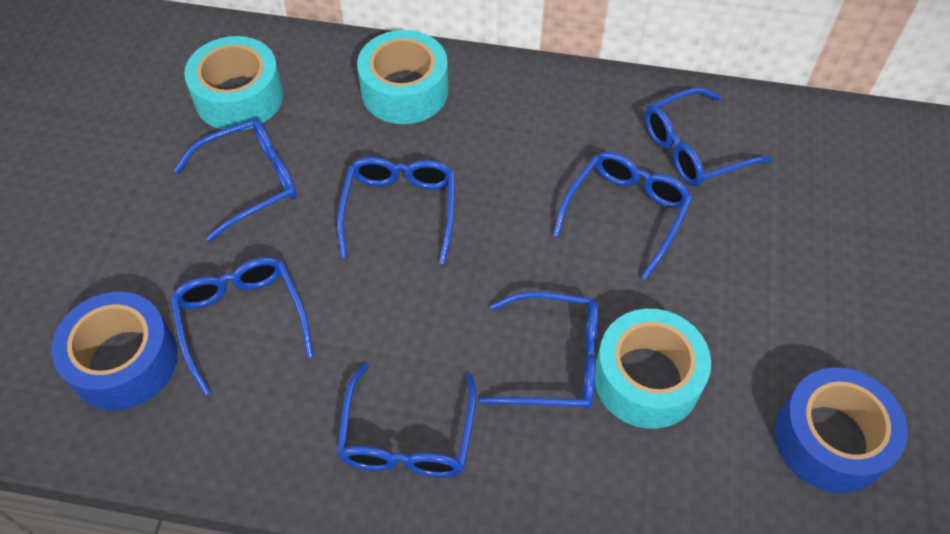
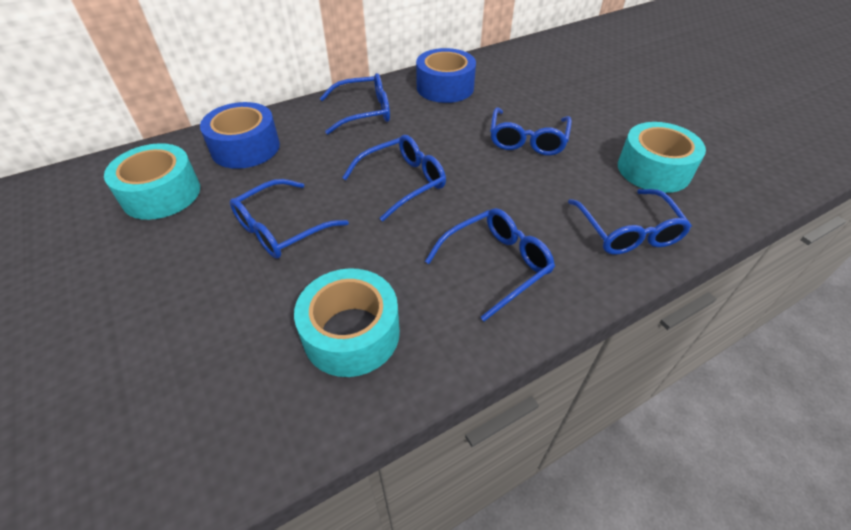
blue glasses: [170,257,314,396] [174,119,297,242] [337,157,455,264] [337,363,476,477] [479,292,598,410] [553,152,692,280] [645,88,772,187] = 7 -> [230,179,349,259] [320,73,390,134] [342,135,446,221] [425,208,555,321] [490,107,572,155] [568,189,692,255] = 6

